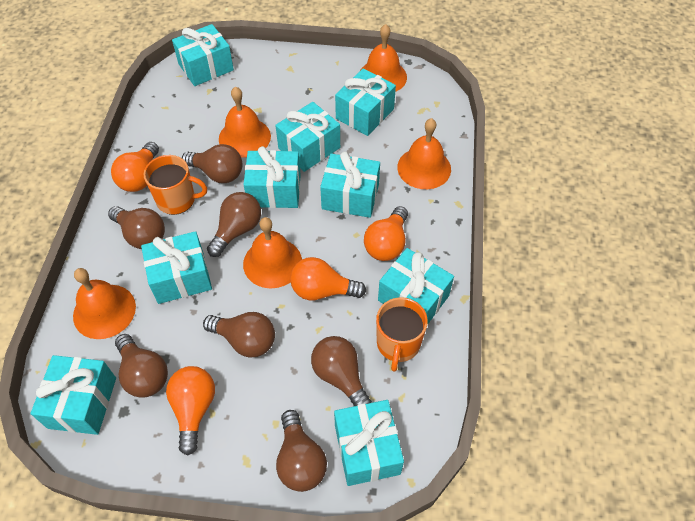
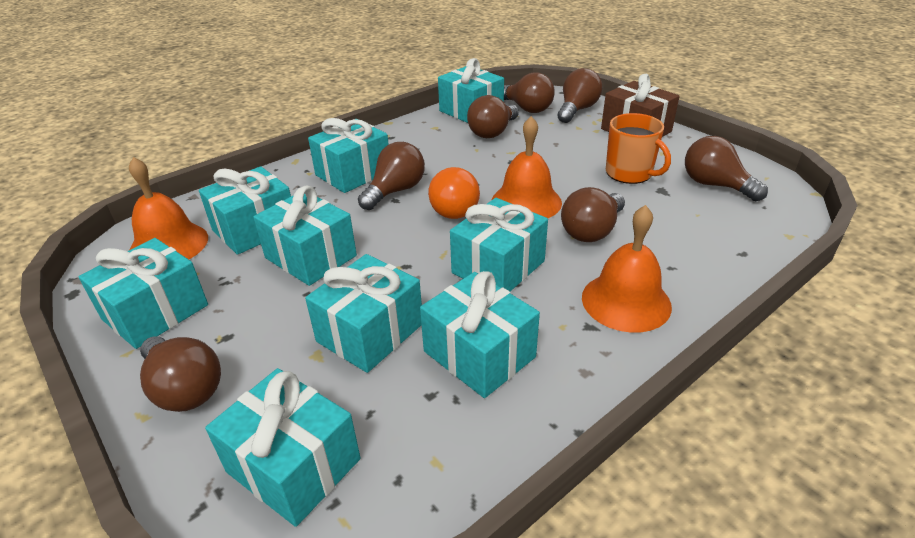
brown gift: none = 0 -> [601,74,680,137] = 1
orange bell: [73,268,136,339] [219,87,271,158] [243,217,302,289] [359,24,407,92] [397,118,451,189] = 5 -> [129,157,208,259] [492,116,562,218] [582,205,672,333] = 3
orange light bulb: [111,142,159,192] [166,366,215,456] [290,257,366,300] [364,206,408,261] = 4 -> [428,167,480,219] = 1
orange mug: [143,155,207,215] [376,297,428,372] = 2 -> [606,113,671,184] = 1

